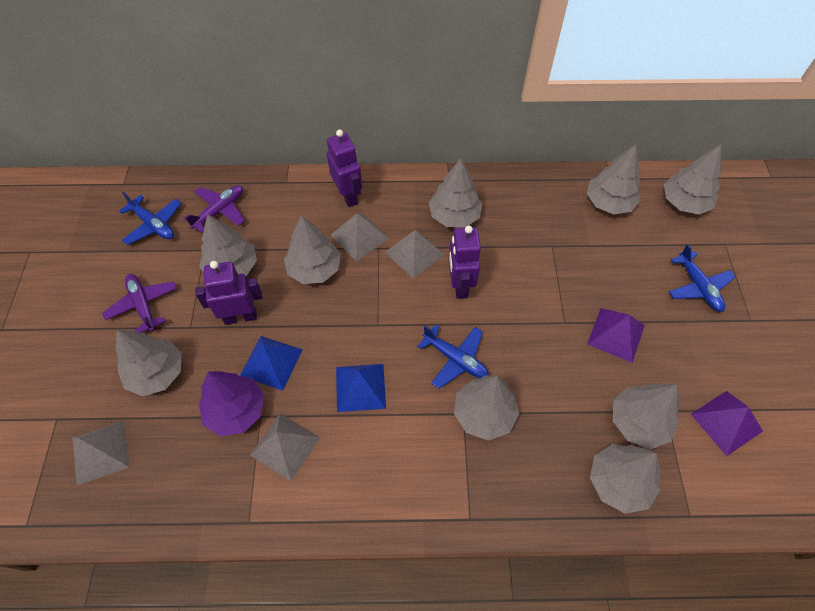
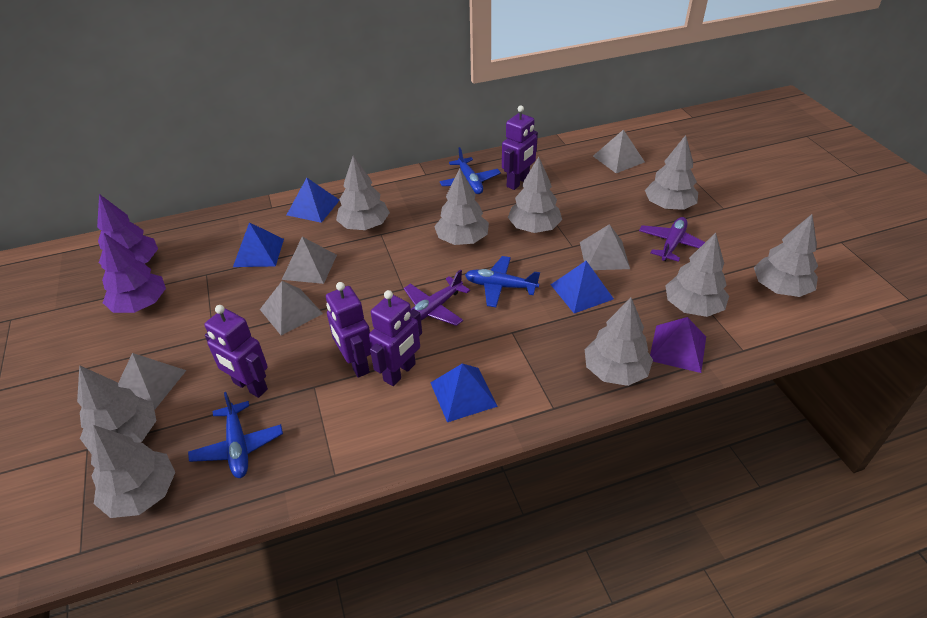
blue pyramid: [240,336,303,391] [336,364,386,412] = 2 -> [233,222,284,267] [287,178,340,223] [430,363,498,422] [551,261,614,313] = 4
grey pyramid: [72,421,130,485] [250,414,320,481] [331,213,389,261] [385,230,444,279] = 4 -> [118,353,186,409] [260,281,323,335] [282,237,337,284] [580,224,630,270] [593,130,645,173] = 5
purple pyramid: [587,308,645,363] [691,391,763,456] = 2 -> [650,317,706,373] = 1
purple robot: [195,261,263,325] [327,130,362,207] [449,226,481,299] = 3 -> [204,305,268,398] [326,282,371,378] [369,290,422,386] [502,105,538,190] = 4
purple tree: [199,371,264,436] = 1 -> [97,194,158,264] [101,233,166,313] = 2

